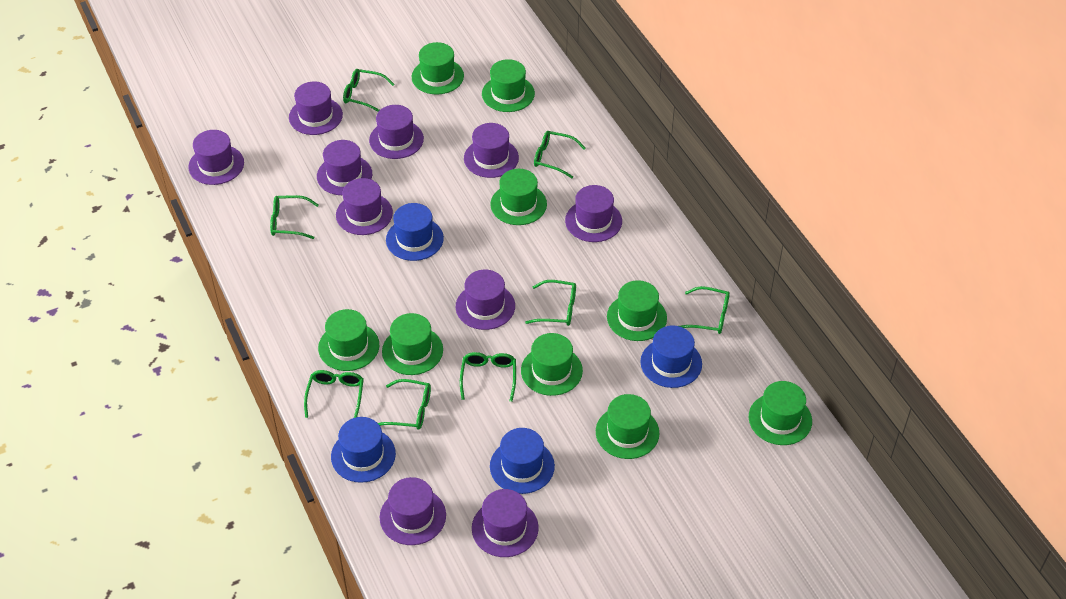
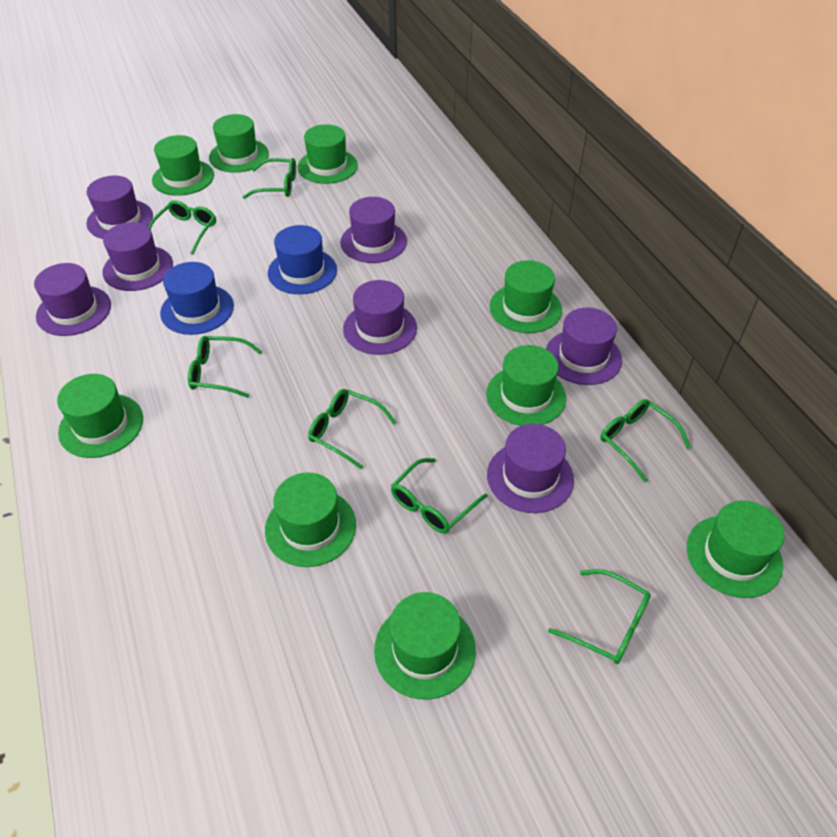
blue hat: [331,417,396,483] [386,203,444,261] [490,428,555,494] [640,325,702,388] = 4 -> [160,262,234,335] [268,225,337,294] = 2
green glasses: [270,195,319,239] [304,370,364,418] [343,69,395,112] [378,379,431,430] [460,352,516,402] [525,280,576,326] [534,131,585,178] [680,286,730,334] = 8 -> [148,200,216,255] [188,336,262,398] [243,158,296,199] [308,389,397,469] [391,458,487,534] [548,569,651,664] [600,399,691,482] = 7
purple hat: [188,130,244,185] [289,81,343,135] [317,140,372,195] [336,178,393,235] [369,105,424,159] [380,477,446,545] [456,270,515,330] [464,123,519,178] [472,489,539,557] [565,185,622,242] = 10 -> [34,263,111,336] [86,176,153,239] [102,222,173,291] [340,197,407,263] [343,280,417,355] [487,424,574,513] [546,308,622,385] = 7

